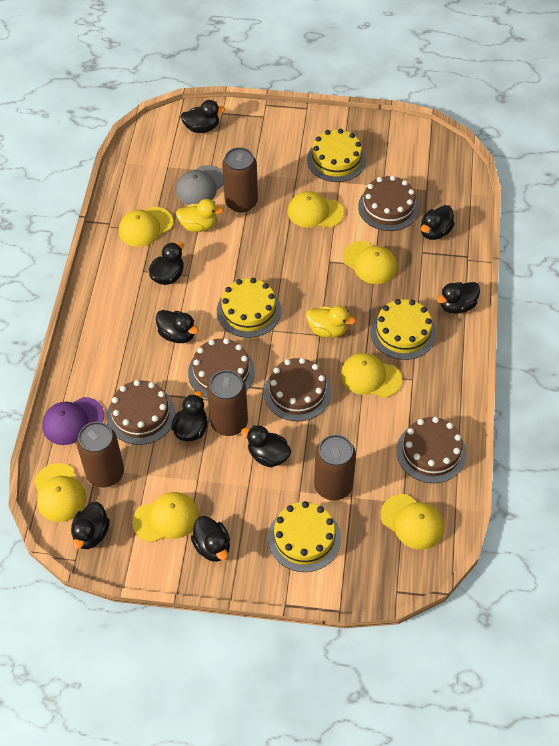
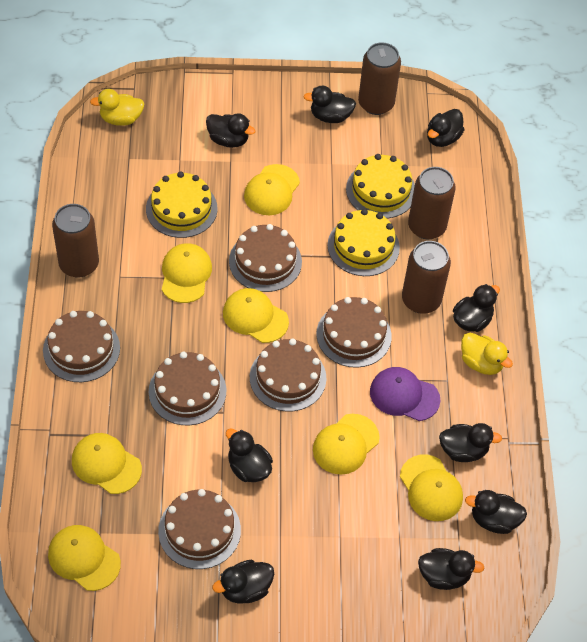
brown cake: [107,380,175,445] [188,338,255,399] [264,358,331,421] [358,175,419,231] [396,417,467,483] = 5 -> [43,311,120,382] [149,352,226,425] [158,489,241,569] [229,224,302,292] [250,338,327,411] [316,297,392,368] = 6
grey cap: [176,165,224,205] = 1 -> none = 0
yellow cake: [217,278,281,338] [268,501,341,572] [307,129,366,182] [370,299,436,360] = 4 -> [146,171,217,238] [328,209,400,276] [346,154,415,219] = 3

